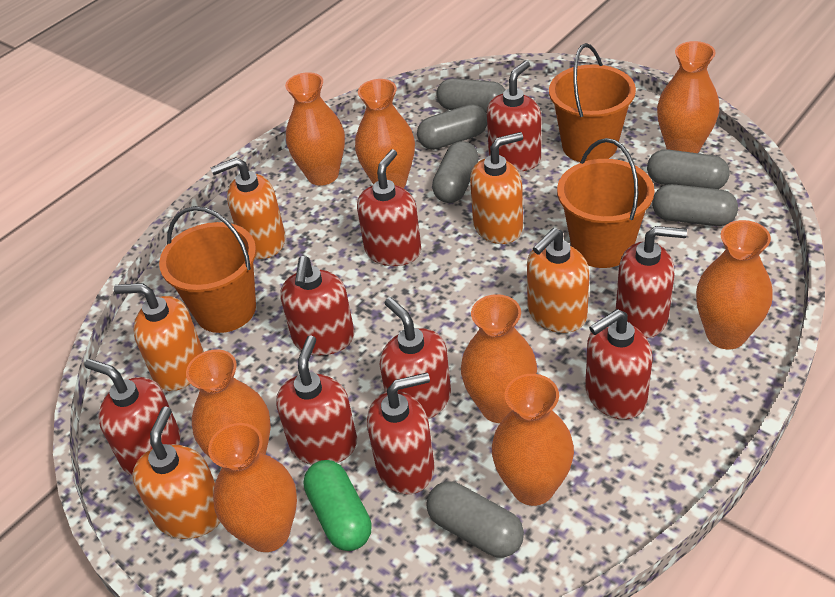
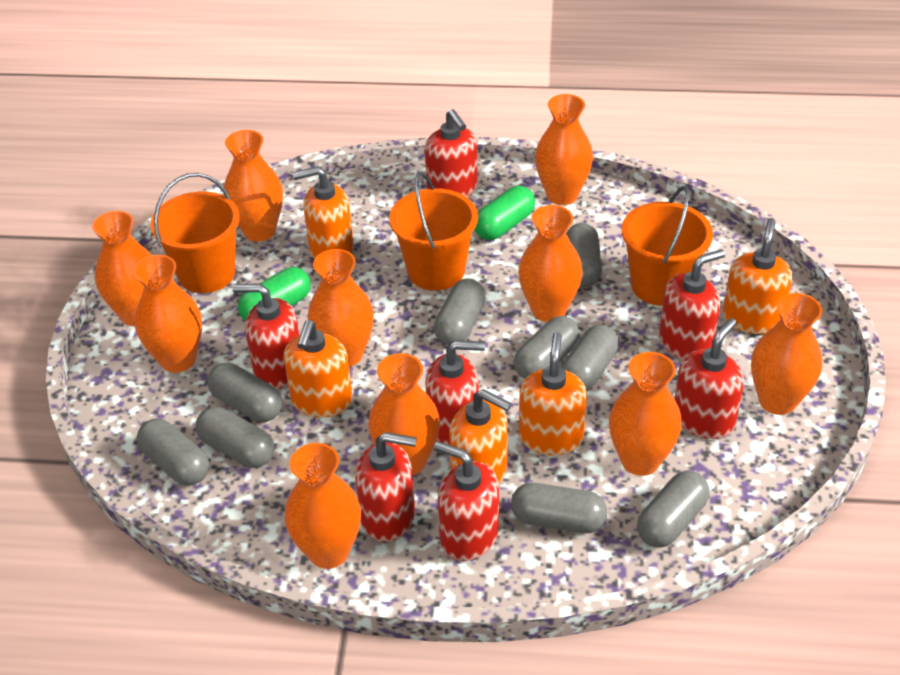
green capsule: [304,460,372,551] = 1 -> [238,267,311,321] [474,186,535,240] = 2
grey capsule: [417,104,487,150] [427,481,524,558] [432,141,479,203] [436,78,505,113] [647,149,730,189] [652,184,738,226] = 6 -> [137,418,209,486] [196,407,274,468] [207,363,282,422] [434,278,486,345] [511,483,607,533] [514,316,580,379] [561,324,619,391] [566,223,602,287] [637,471,710,548] = 9
orange vase: [186,350,271,457] [208,423,297,552] [285,72,345,186] [355,79,415,188] [461,294,537,423] [492,374,574,506] [657,41,719,153] [696,220,773,349] = 8 -> [92,211,152,326] [133,255,202,373] [224,130,283,242] [285,443,361,569] [308,249,374,367] [368,353,440,475] [518,205,583,322] [535,94,593,205] [609,352,682,476] [751,293,822,415] = 10
red soap dispenser: [84,359,181,475] [276,336,357,465] [280,256,354,355] [357,149,421,266] [367,373,435,494] [380,297,451,419] [487,61,541,171] [585,309,652,420] [616,226,687,338] = 9 -> [233,283,299,389] [355,432,417,542] [425,109,478,197] [426,340,485,445] [434,441,499,561] [659,249,725,360] [675,318,744,439] = 7

